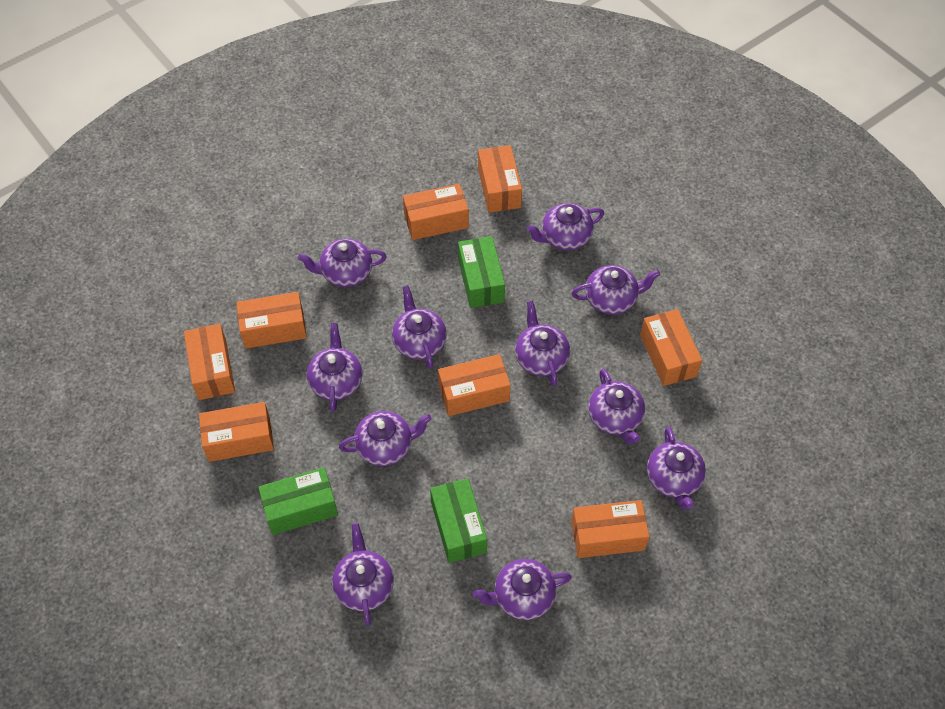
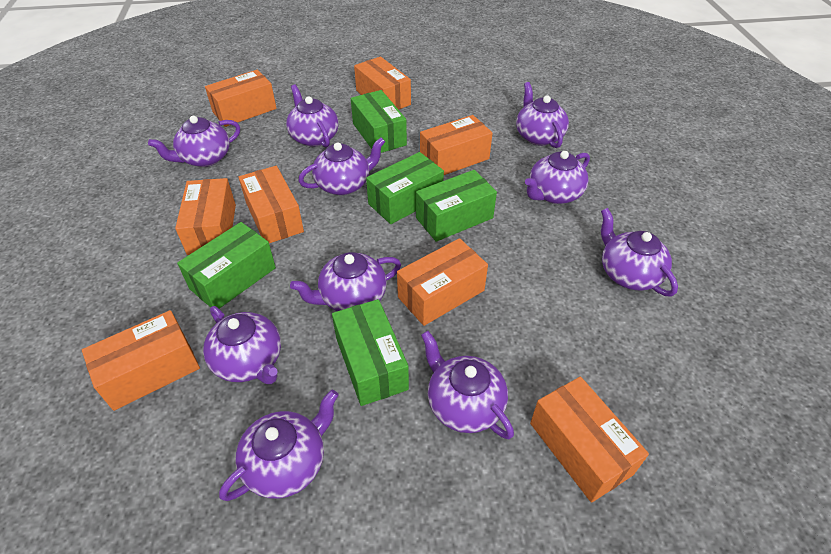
green box: [258,467,338,535] [430,478,487,563] [458,236,505,308] = 3 -> [177,222,276,309] [332,299,409,406] [351,90,407,153] [366,152,444,224] [416,170,497,242] = 5
purple teapot: [298,239,387,287] [307,323,363,412] [332,523,394,626] [339,411,432,466] [392,286,447,369] [473,559,572,620] [515,301,570,386] [527,203,604,250] [571,265,660,315] [588,369,645,444] [647,427,706,509] = 11 -> [148,116,240,167] [203,306,281,384] [219,390,338,501] [286,84,339,148] [290,252,401,311] [298,138,385,195] [421,331,514,439] [516,82,569,148] [525,151,590,204] [601,208,678,296] = 10

